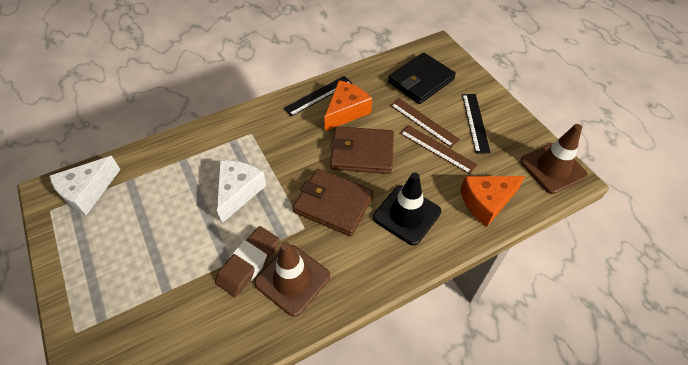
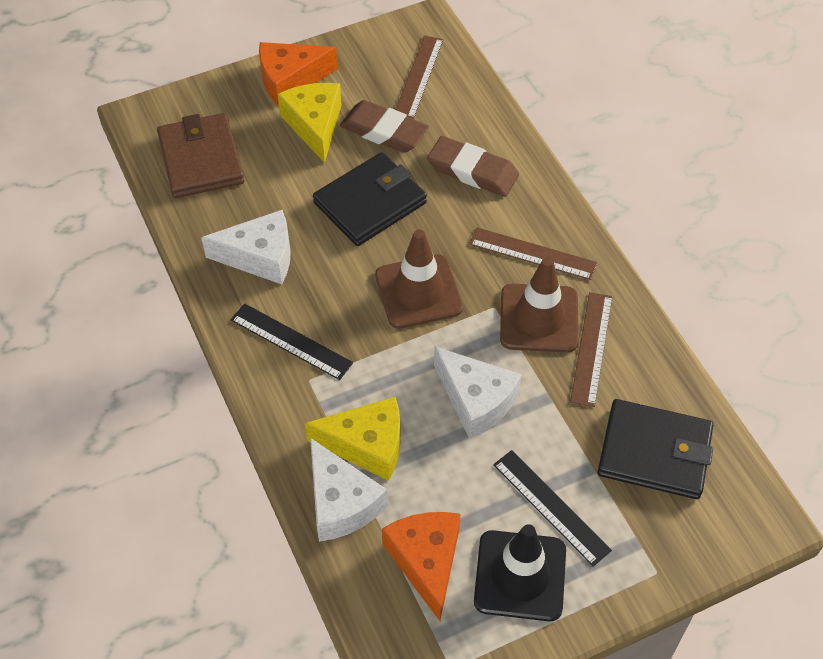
black wallet: [388,53,456,104] = 1 -> [313,152,427,246] [598,399,713,499] = 2
brown eraser: [215,226,280,297] = 1 -> [340,100,429,153] [427,136,519,197] = 2
brown ruler: [390,98,460,147] [400,125,477,174] = 2 -> [395,35,444,119] [469,227,597,280] [570,292,612,407] = 3
brown wallet: [293,169,374,236] [330,126,394,174] = 2 -> [157,113,244,198] = 1
white cheese: [50,156,121,215] [217,160,267,223] = 2 -> [201,210,291,284] [310,438,388,542] [434,346,522,438] = 3
yellow cheese: none = 0 -> [278,83,341,163] [305,397,401,481] = 2

